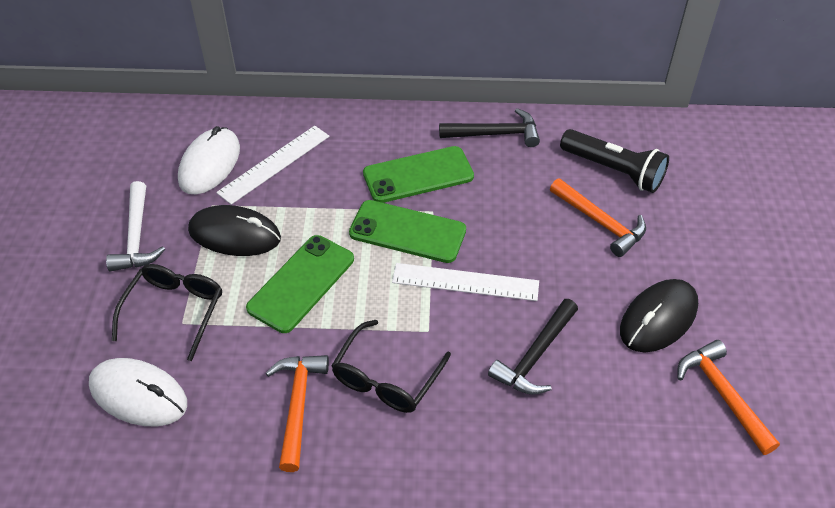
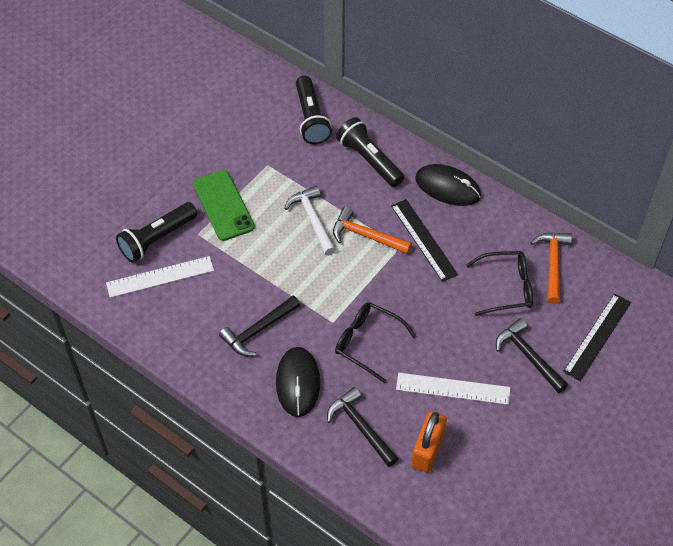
black flashlight: [560,129,669,193] = 1 -> [116,202,198,263] [296,76,332,144] [336,117,404,187] = 3
black hammer: [439,108,540,147] [488,299,578,395] = 2 -> [219,296,300,356] [327,387,399,467] [496,318,568,393] = 3
black ruler: none = 0 -> [391,199,458,282] [563,294,631,381] = 2
green phone: [246,235,354,333] [349,200,466,263] [363,146,474,203] = 3 -> [193,170,255,241] = 1
orange hammer: [266,355,329,472] [550,178,646,257] [677,340,780,455] = 3 -> [333,207,412,254] [530,233,572,304] = 2
orange padlock: none = 0 -> [411,411,447,473] = 1
white mouse: [89,358,187,427] [178,126,240,195] = 2 -> none = 0

